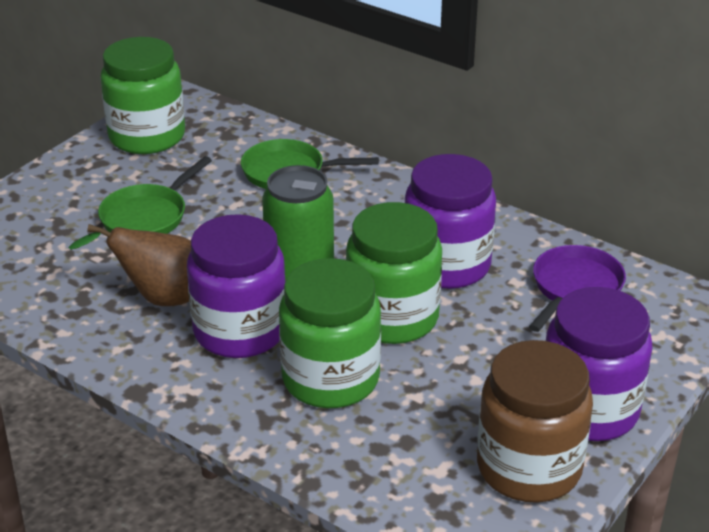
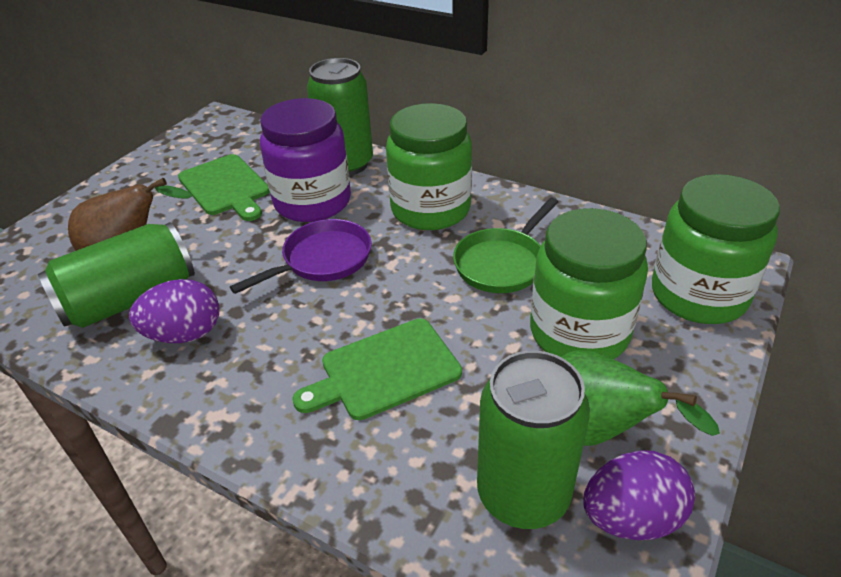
brown jar: [477,340,593,503] = 1 -> none = 0
green can: [262,165,334,279] = 1 -> [38,222,195,328] [307,58,373,176] [477,351,590,529] = 3
green cutting board: none = 0 -> [178,154,270,221] [292,319,462,420] = 2
green pan: [98,156,212,234] [241,139,379,189] = 2 -> [453,198,558,293] = 1
green pear: none = 0 -> [561,350,720,446] = 1
purple egg: none = 0 -> [129,279,219,343] [583,450,695,540] = 2
purple jar: [187,214,286,358] [405,154,496,289] [546,287,653,441] = 3 -> [260,98,351,222] = 1

